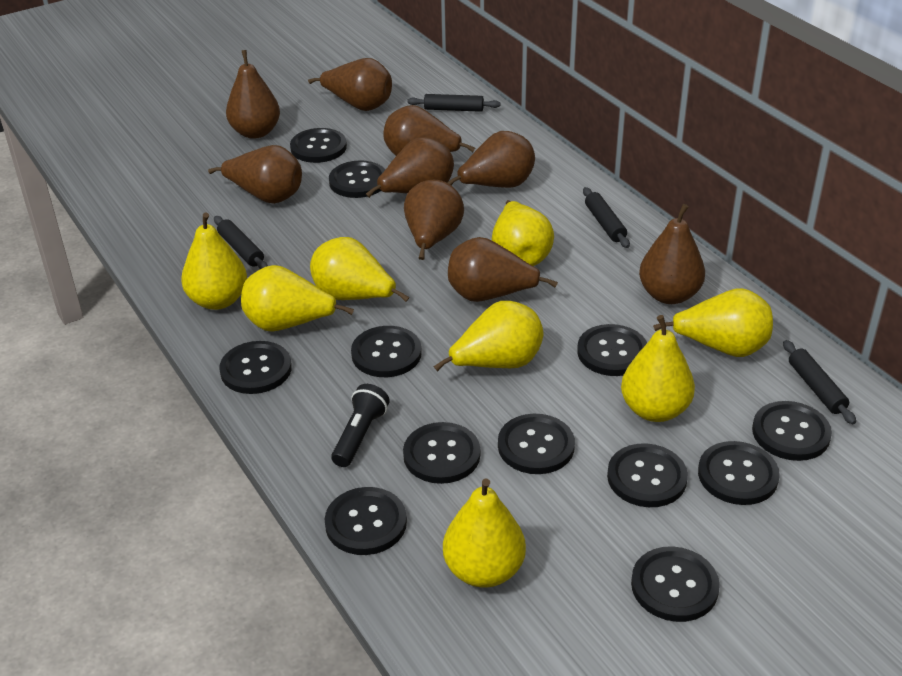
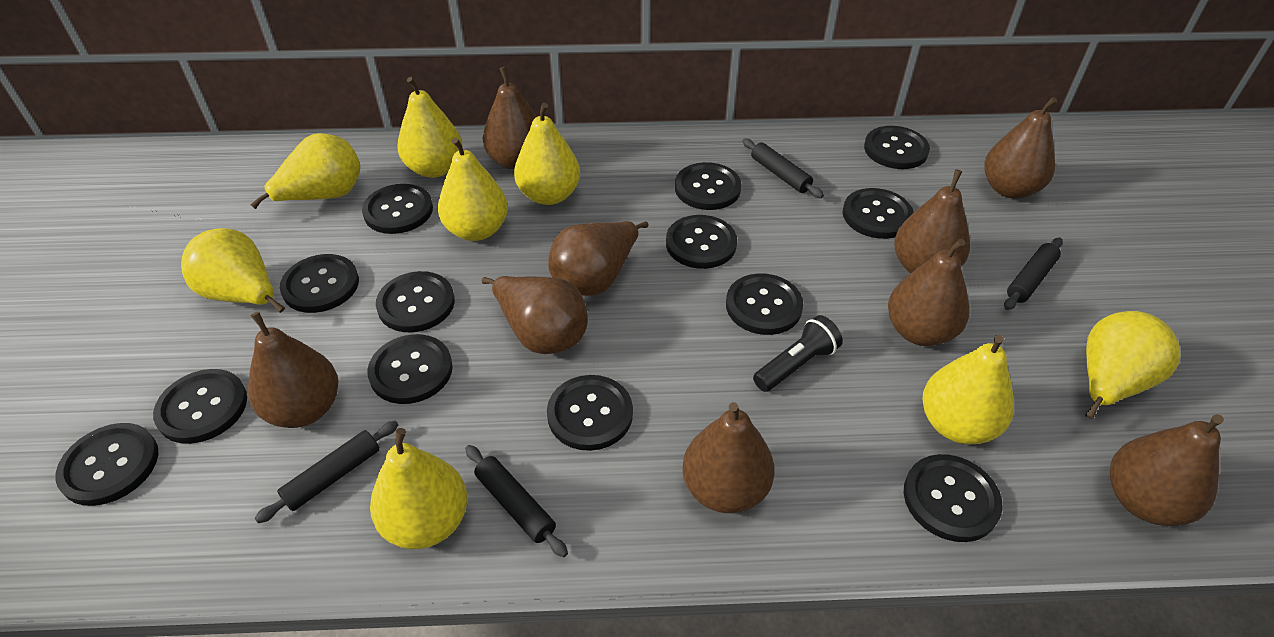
black button: [219,341,292,394] [290,128,347,163] [324,487,407,555] [329,160,385,198] [351,326,422,377] [403,422,480,484] [498,414,575,474] [577,324,647,376] [607,443,688,507] [631,547,720,622] [698,441,780,505] [752,401,832,461] = 12 -> [55,423,158,506] [153,369,247,444] [280,254,359,313] [362,184,433,234] [367,334,453,404] [376,271,455,332] [547,375,633,451] [666,215,737,269] [675,162,741,210] [726,273,804,335] [842,188,914,239] [864,126,930,169] [904,454,1003,542] = 13

